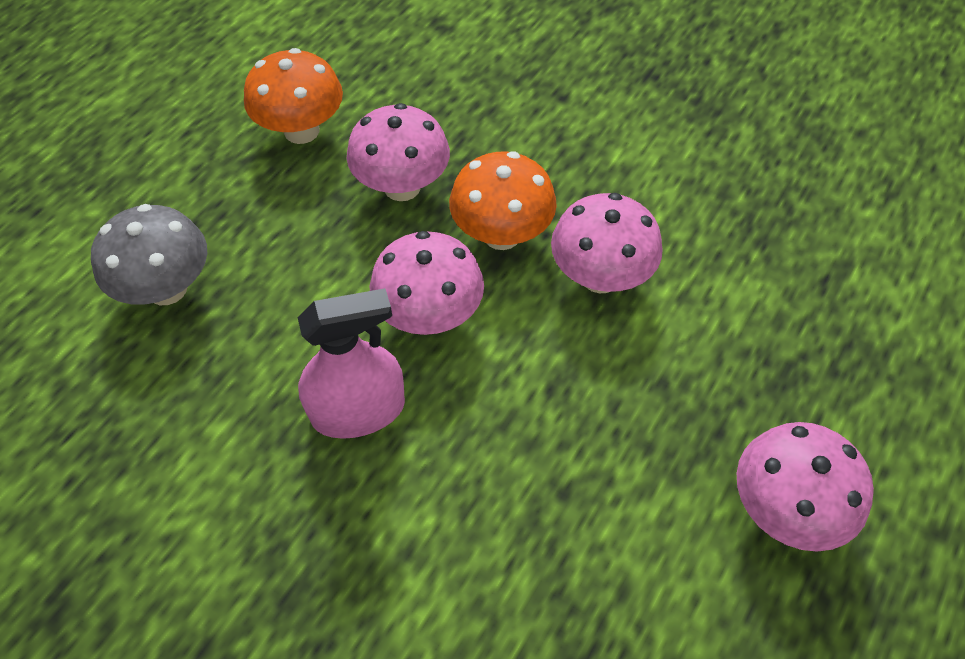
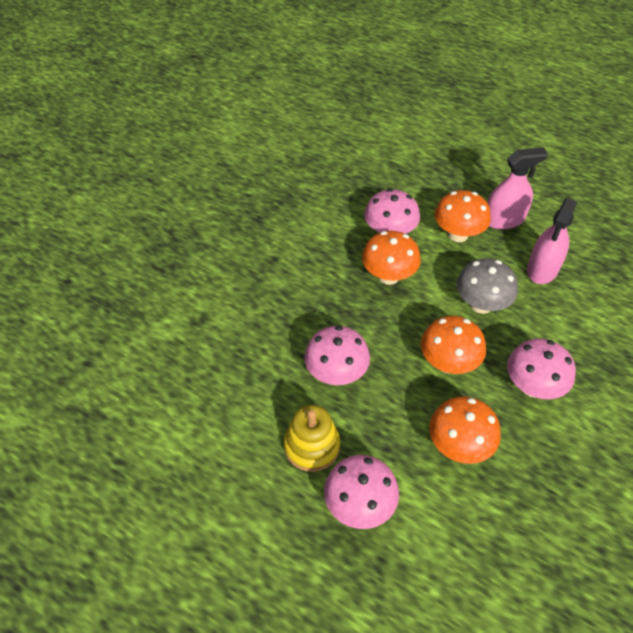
orange mushroom: [244,48,343,144] [449,151,557,250] = 2 -> [362,231,421,285] [421,316,486,374] [429,396,501,464] [435,190,491,242] = 4
pink spray bottle: [298,288,405,439] = 1 -> [487,148,548,229] [527,198,577,284] = 2
yellow stacking toy: none = 0 -> [284,405,340,472] = 1

